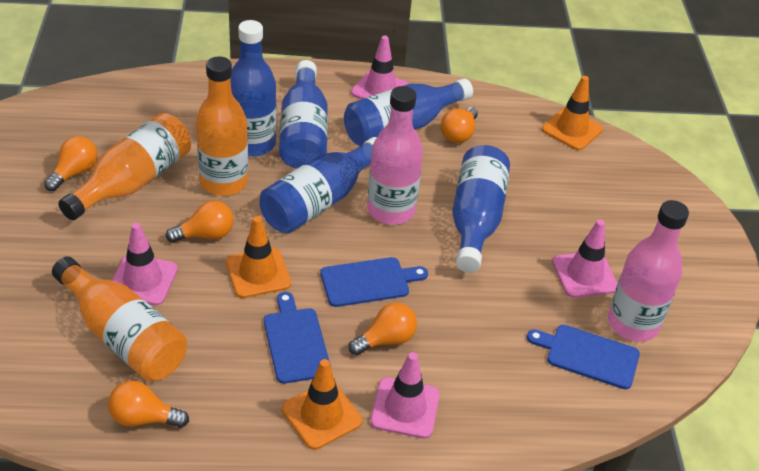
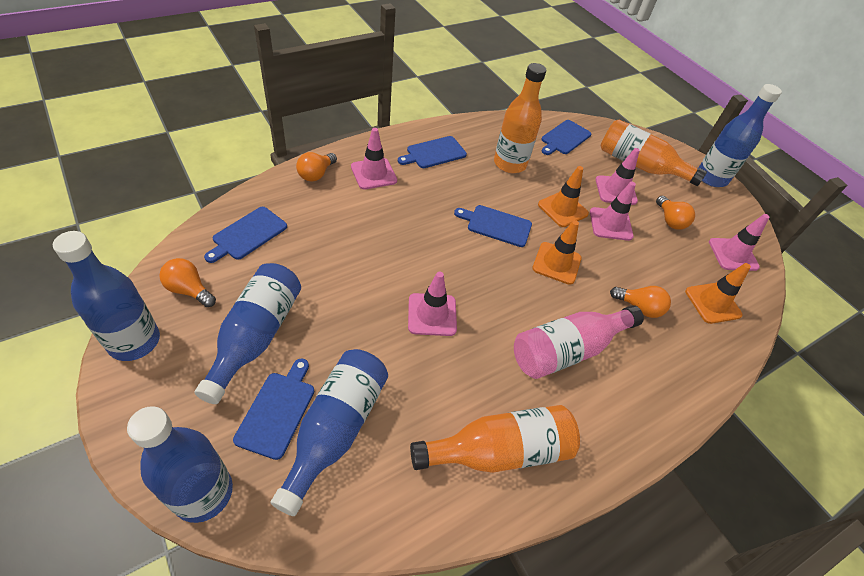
blue cutting board: [264,292,331,384] [320,257,428,307] [527,325,640,389] = 3 -> [204,207,287,263] [233,358,314,460] [398,136,467,168] [454,205,532,247] [541,120,591,155] = 5
orange light bulb: [44,136,98,191] [108,381,189,428] [166,201,234,243] [349,303,417,355] [441,107,478,143] = 5 -> [159,258,216,307] [296,152,337,181] [610,286,671,318] [656,196,695,230] = 4
pink bottle: [367,86,423,225] [608,200,689,342] = 2 -> [514,305,644,379] = 1
pink traffic cone: [112,223,178,306] [351,36,409,100] [370,352,440,439] [552,220,618,298] = 4 -> [351,128,397,189] [408,272,457,336] [590,182,636,241] [596,148,640,205] [709,214,769,271] = 5

